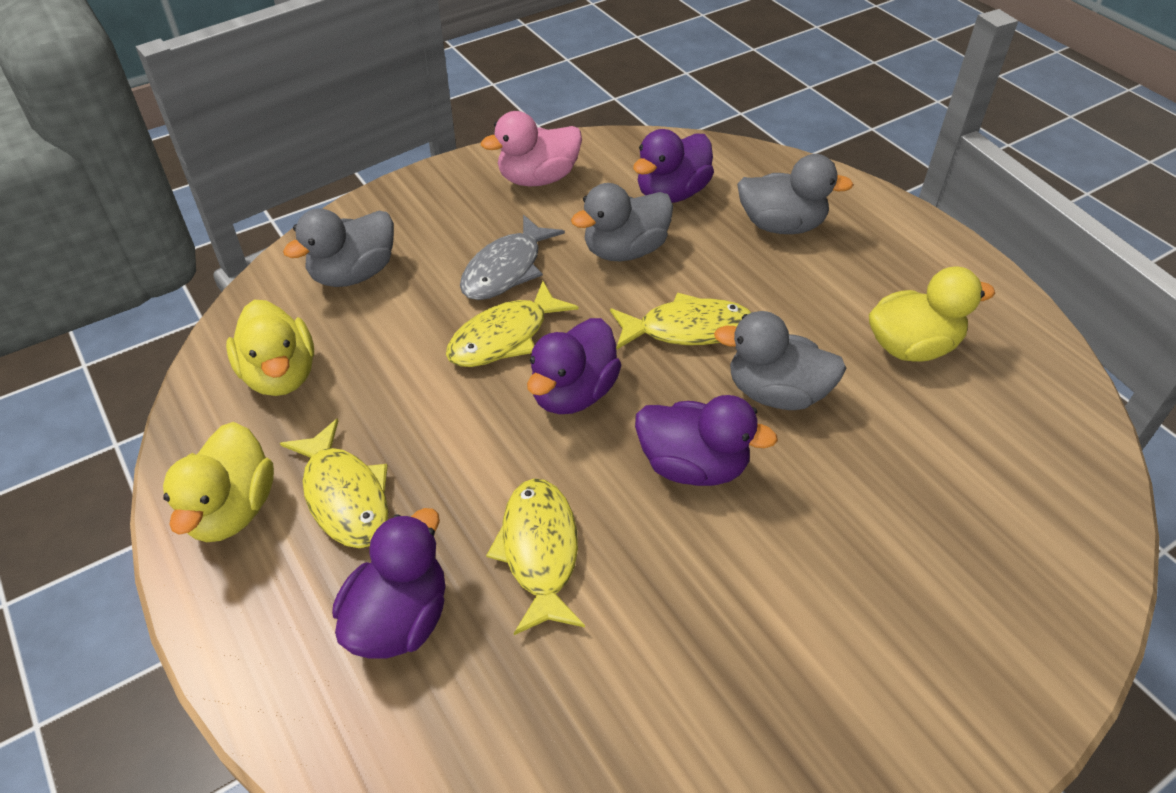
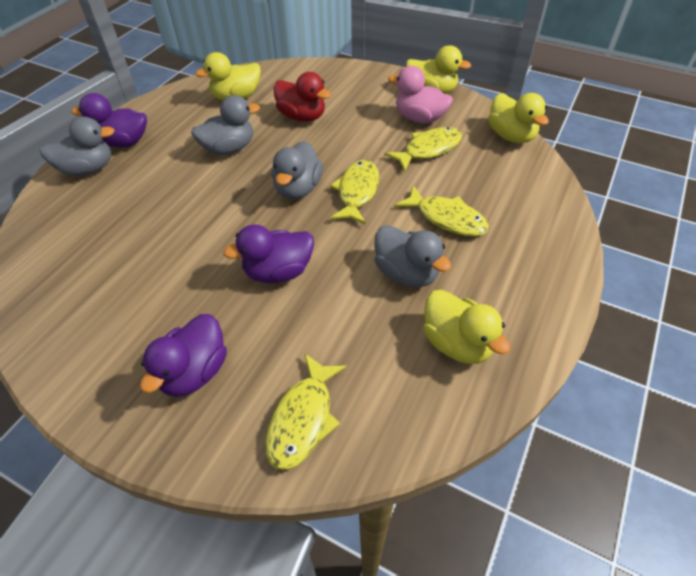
grey fish: [460,215,565,300] = 1 -> none = 0
purple duck: [332,508,445,658] [527,318,621,414] [633,129,714,203] [635,395,778,486] = 4 -> [71,93,147,148] [140,314,227,397] [223,225,314,283] = 3
red duck: none = 0 -> [274,72,331,122] = 1
yellow duck: [163,422,274,542] [226,300,314,396] [869,266,995,362] = 3 -> [195,52,261,100] [406,45,471,94] [423,290,511,364] [488,93,549,143] = 4

